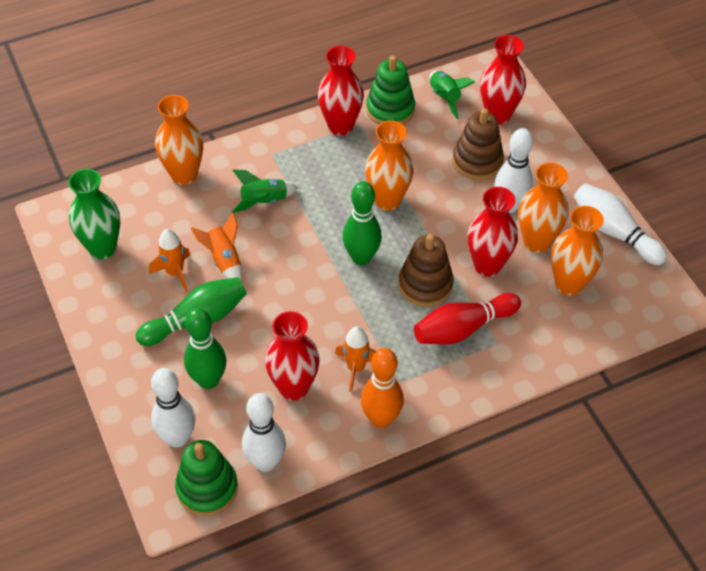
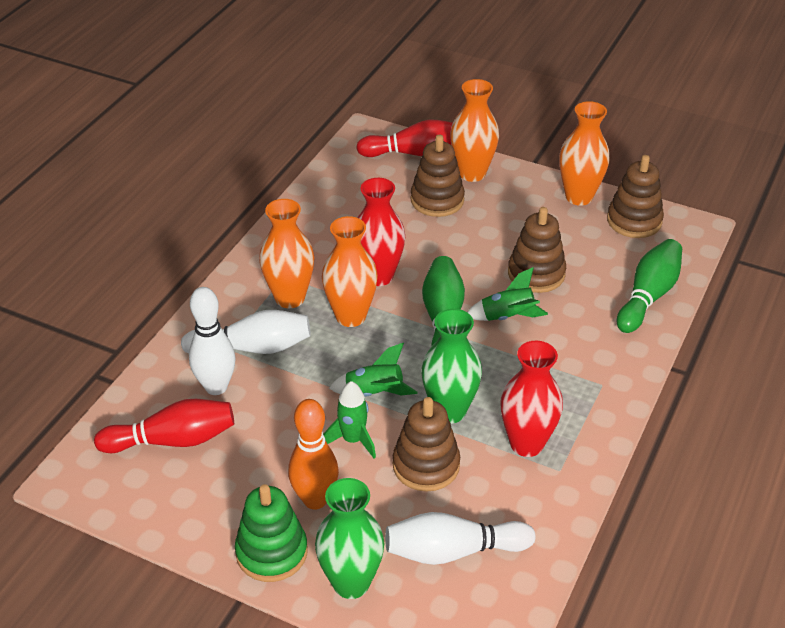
brown stacking toy: [398,234,454,307] [453,108,504,180] = 2 -> [393,397,460,492] [411,135,465,217] [508,207,566,293] [607,155,664,238] = 4
green bowling pin: [136,277,247,346] [184,308,226,389] [343,181,382,265] = 3 -> [422,256,465,346] [617,239,682,333] = 2
green rocket: [232,169,298,213] [430,71,475,119] = 2 -> [323,381,376,458] [329,343,417,397] [467,267,548,321] = 3
green stacking toy: [175,440,238,516] [366,55,415,124] = 2 -> [235,484,308,582] = 1
green vase: [68,169,120,259] = 1 -> [315,478,384,599] [421,309,482,424] = 2
orange rocket: [149,229,191,291] [191,212,242,281] [335,326,376,392] = 3 -> none = 0
red bowling pin: [414,293,521,344] = 1 -> [94,399,234,453] [356,120,453,157] = 2
red vase: [265,311,320,401] [318,46,364,136] [467,187,518,277] [480,35,526,125] = 4 -> [357,178,405,286] [500,341,563,457] = 2
white bowling pin: [151,368,195,447] [242,393,286,472] [495,128,533,213] [574,183,667,265] = 4 -> [181,310,311,354] [189,287,235,395] [385,512,536,565] = 3

